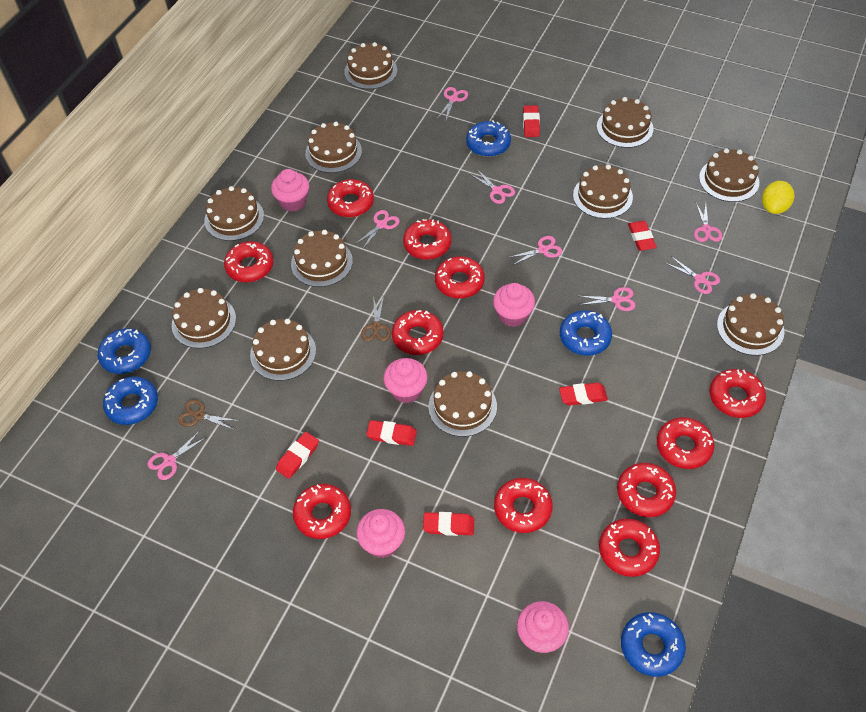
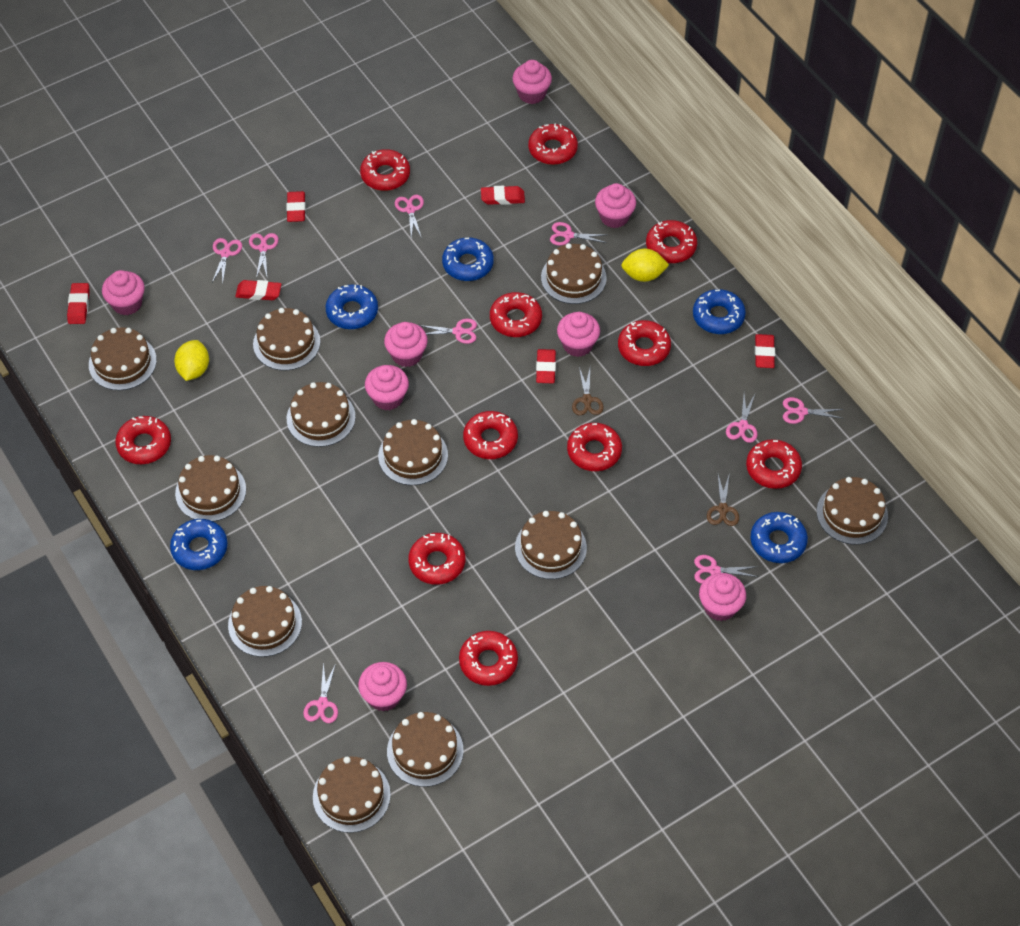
pink cupcake: [271,169,309,212] [356,509,405,558] [384,358,428,403] [493,283,535,327] [517,601,569,653] = 5 -> [102,270,145,315] [358,662,407,711] [365,365,409,410] [384,322,428,367] [512,60,552,104] [557,312,600,357] [595,183,636,228] [699,573,746,621] = 8
pink scissors: [147,432,207,480] [354,210,400,250] [437,87,468,120] [470,169,515,204] [507,236,562,265] [579,287,636,311] [666,256,720,294] [694,203,723,242] = 8 -> [212,238,242,283] [249,233,279,278] [303,662,338,723] [395,194,424,238] [419,319,477,344] [550,222,607,246] [694,555,758,584] [726,394,758,443] [783,397,844,424] = 9
yellow lemon: [762,181,794,214] = 1 -> [174,340,209,381] [621,248,669,282] = 2

